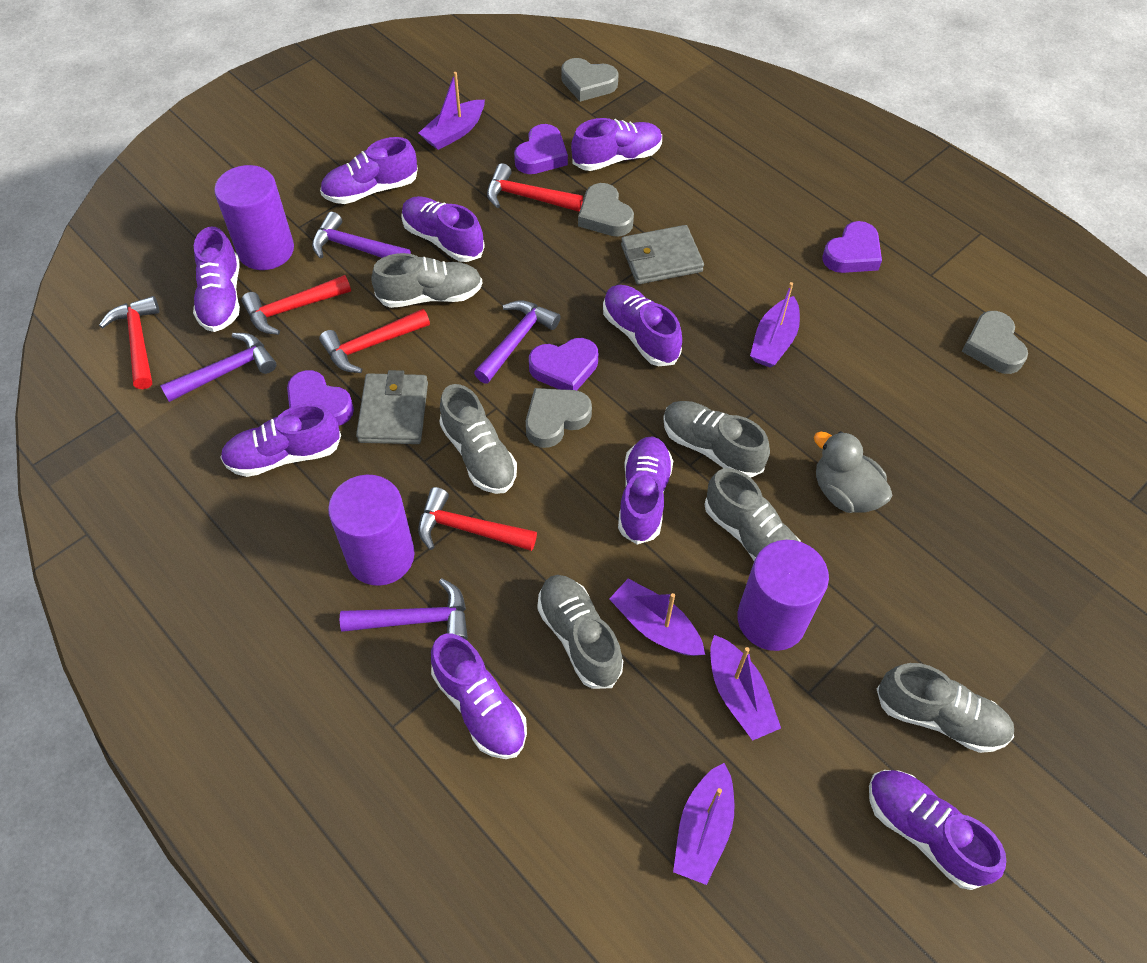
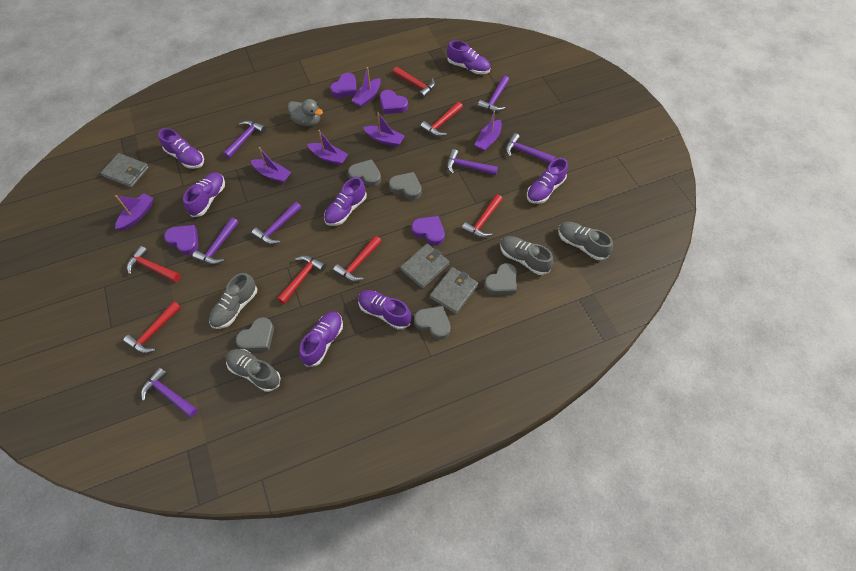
grey heart: [526,388,592,448] [561,58,619,102] [578,183,634,237] [962,311,1028,374] = 4 -> [236,317,274,352] [348,159,381,187] [389,172,422,200] [414,306,451,340] [484,263,517,295] = 5
grey shoe: [371,253,482,308] [439,384,517,494] [537,575,623,689] [663,401,770,478] [704,468,801,561] [877,663,1014,753] = 6 -> [209,273,257,329] [226,349,281,392] [500,236,554,275] [558,222,613,260] = 4
grey wallet: [356,370,428,444] [621,225,704,284] = 2 -> [101,153,149,188] [400,243,449,288] [430,267,478,314] = 3
purple boat: [419,72,485,150] [609,579,705,656] [673,763,734,885] [710,635,781,741] [750,282,800,367] = 5 -> [115,193,154,231] [251,147,291,183] [307,130,348,165] [351,67,381,108] [363,112,404,147] [475,110,502,152] = 6
purple cylinder: [214,165,294,270] [328,475,415,586] [737,540,829,651] = 3 -> none = 0
purple hammer: [160,333,276,402] [312,212,411,259] [340,578,468,640] [474,300,560,383] = 4 -> [141,367,198,418] [192,217,239,264] [223,120,266,159] [252,202,301,245] [447,149,498,175] [478,76,509,112] [506,133,556,164] = 7
purple shoe: [193,227,240,332] [220,404,341,477] [320,137,418,204] [401,196,485,262] [431,634,527,759] [571,118,662,171] [603,285,682,366] [618,436,673,545] [869,770,1006,890] = 9 -> [158,128,204,169] [183,172,225,217] [299,312,343,367] [324,177,367,226] [358,290,411,330] [447,40,491,74] [527,158,568,204] = 7
red hammer: [99,296,159,389] [241,275,351,335] [319,309,430,373] [418,487,537,551] [487,163,583,212] = 5 -> [123,301,181,354] [127,246,181,282] [277,255,326,304] [333,236,382,282] [393,67,435,99] [420,102,463,137] [462,194,503,238] = 7

